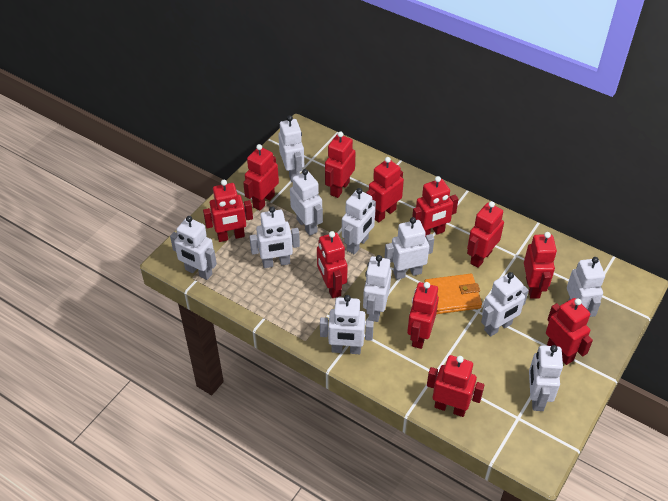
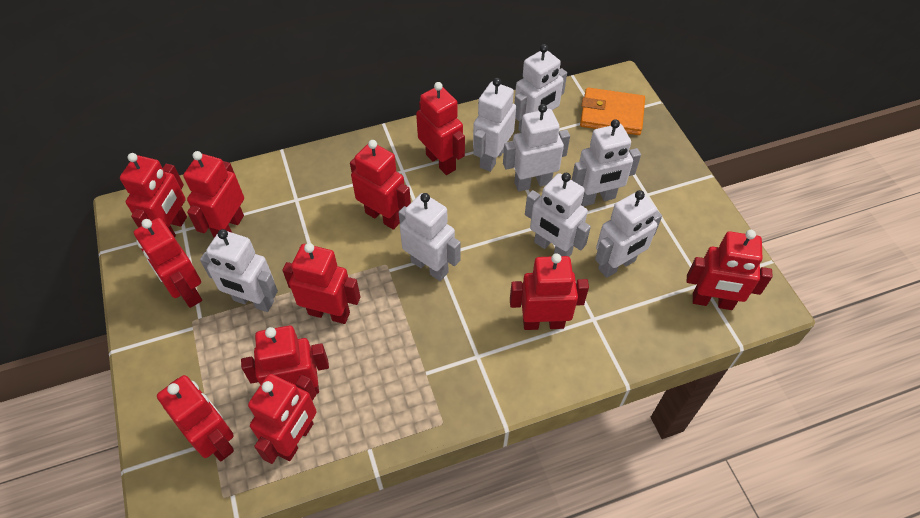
white robot: [170,216,217,280] [249,206,300,268] [278,116,304,182] [290,169,323,236] [320,295,374,354] [342,188,376,255] [363,255,391,322] [384,217,434,279] [481,272,529,337] [529,345,563,411] [567,257,605,317] = 11 -> [200,229,278,312] [398,193,461,281] [473,78,516,172] [503,104,570,191] [514,44,567,132] [525,173,591,257] [572,119,641,207] [595,190,662,278] = 8

